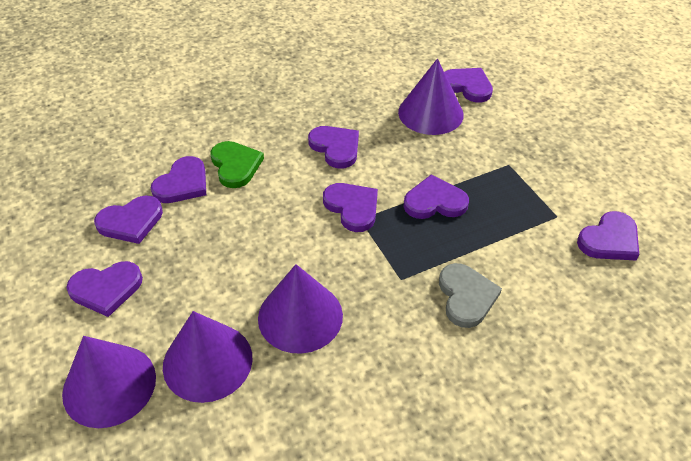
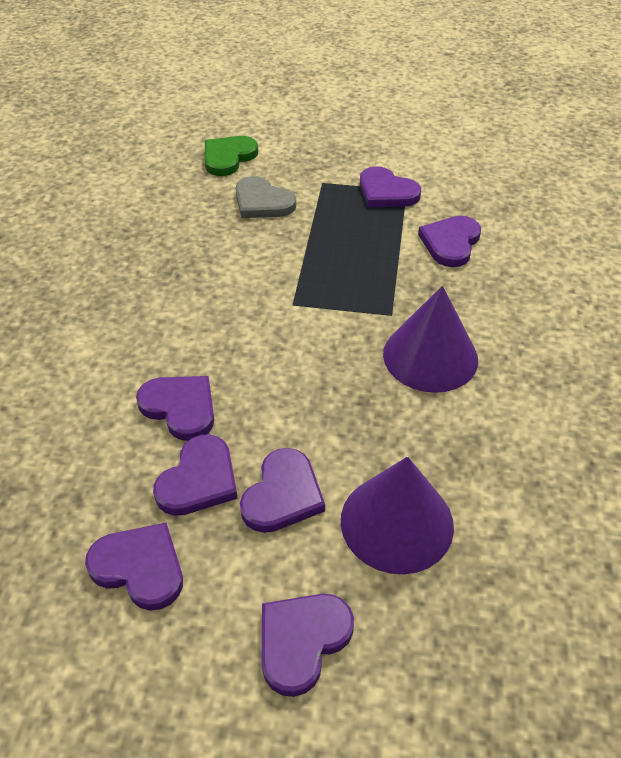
purple cone: [62,336,156,428] [163,311,253,403] [258,264,343,354] [398,59,464,135] = 4 -> [341,456,454,574] [383,286,478,393] = 2
purple heart: [66,261,143,317] [94,195,163,244] [151,156,206,203] [308,126,359,169] [323,183,378,232] [404,175,469,219] [444,68,493,103] [577,211,639,261] = 8 -> [85,523,183,611] [136,376,214,441] [153,434,238,516] [240,448,325,533] [262,594,354,697] [360,166,421,207] [418,216,481,267] = 7

